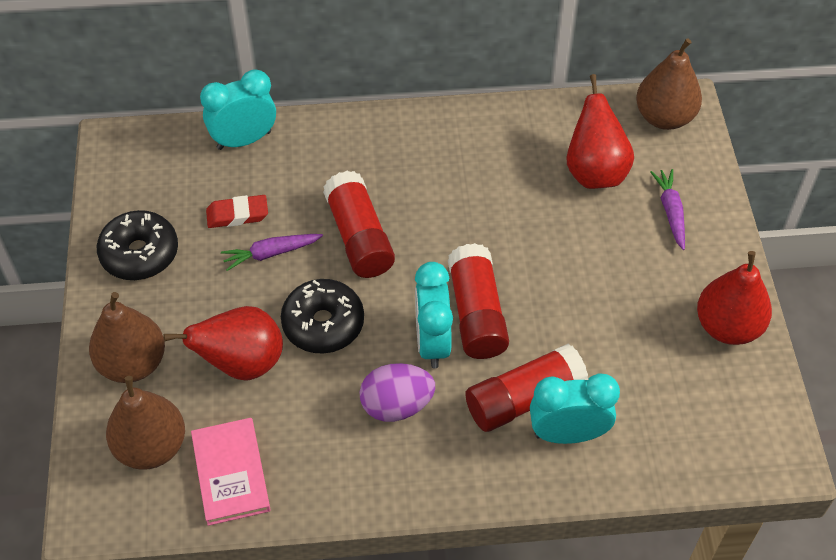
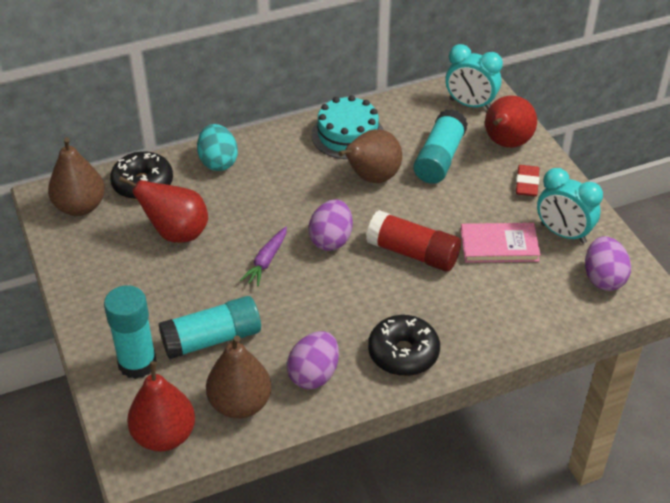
purple carrot: [221,234,323,271] [650,169,685,250] = 2 -> [240,227,287,286] = 1
purple egg: [359,363,435,422] = 1 -> [287,331,339,389] [308,199,353,251] [585,236,631,291] = 3
red glue stick: [323,171,395,278] [448,243,509,359] [465,344,588,432] = 3 -> [366,210,461,272] = 1
turquoise cake: none = 0 -> [311,95,384,159] = 1
turquoise clock: [200,69,276,150] [415,262,453,368] [530,373,620,444] = 3 -> [445,44,503,109] [537,168,603,244] = 2
turquoise egg: none = 0 -> [197,124,238,171] = 1
turquoise glue stick: none = 0 -> [104,285,157,379] [159,296,261,359] [413,109,468,184] = 3

